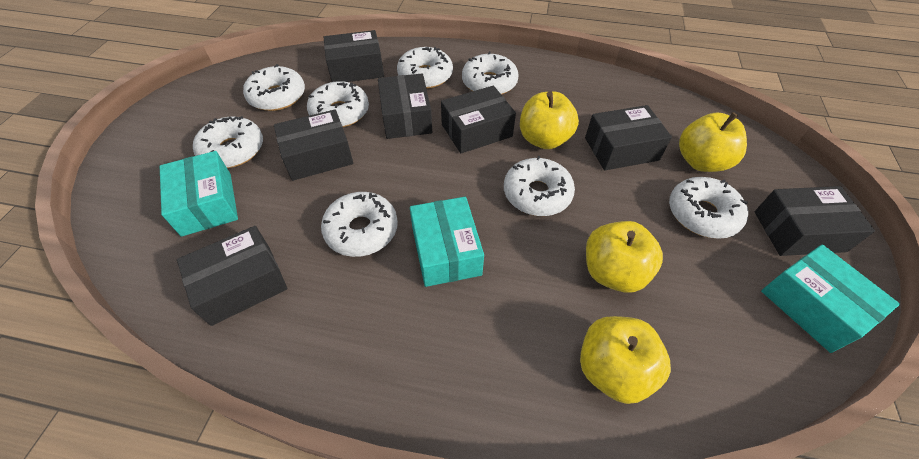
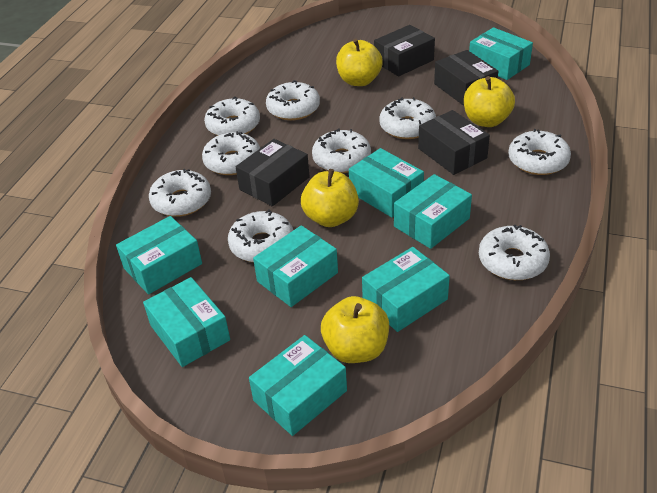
black box: [177,226,287,326] [274,109,353,181] [324,30,384,82] [378,73,432,139] [441,86,516,153] [585,105,672,170] [755,186,875,256] = 7 -> [236,139,310,207] [374,25,435,77] [418,110,490,175] [434,50,498,106] = 4
turquoise box: [160,151,238,237] [410,197,484,287] [761,245,900,353] = 3 -> [116,216,202,294] [143,277,230,367] [249,335,347,436] [253,225,338,307] [349,148,424,218] [362,247,450,332] [394,174,472,249] [469,27,533,80] = 8
white donut: [193,116,263,168] [243,64,305,111] [307,81,369,127] [321,192,398,257] [397,47,453,89] [462,52,519,95] [504,156,575,216] [669,177,748,239] = 8 -> [149,169,211,217] [202,131,260,175] [204,96,260,136] [228,210,293,262] [266,80,320,120] [312,128,371,173] [379,97,436,139] [479,225,550,280] [508,129,571,175] = 9

